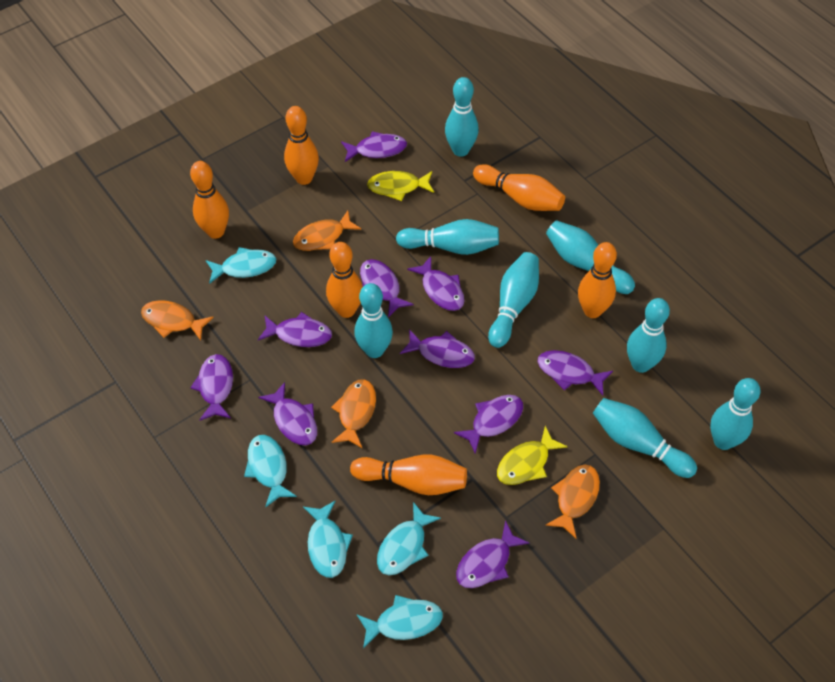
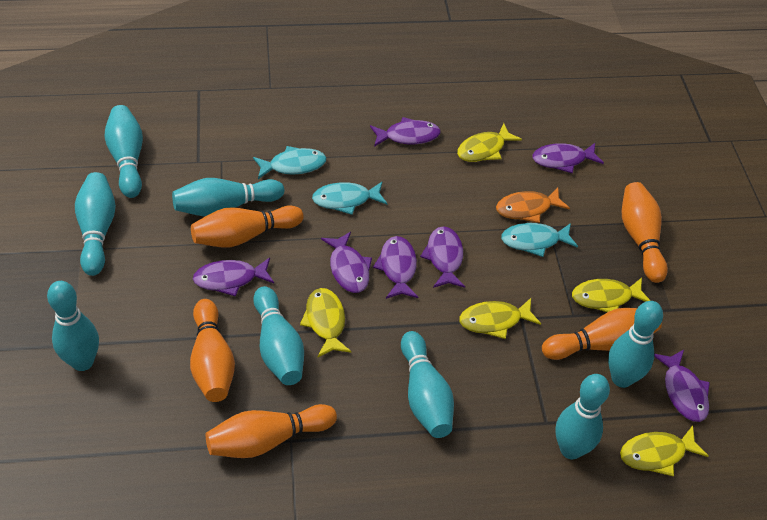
orange bowling pin: [190,161,229,239] [284,106,319,185] [326,242,363,318] [350,454,467,495] [473,164,565,211] [578,242,617,318] = 6 -> [190,299,235,402] [191,205,304,248] [206,404,337,458] [542,308,662,360] [622,182,668,283] = 5
orange fish: [141,300,214,340] [293,210,361,251] [331,379,376,449] [545,465,600,539] = 4 -> [496,187,570,223] = 1
purple fish: [191,354,233,421] [258,312,332,347] [258,382,317,445] [341,131,407,162] [360,259,414,317] [400,329,475,368] [407,256,465,311] [454,395,523,454] [456,520,529,588] [537,350,613,395] = 10 -> [193,257,274,297] [321,232,372,293] [370,117,441,147] [373,236,418,299] [420,226,465,288] [532,143,604,173] [654,350,710,422] = 7
turquoise fish: [206,247,277,284] [244,435,297,508] [303,501,353,578] [357,595,443,648] [377,502,441,575] = 5 -> [253,146,326,179] [312,182,387,215] [501,223,578,257] = 3
yellow fish: [367,171,434,201] [497,426,568,485] = 2 -> [300,288,351,358] [457,123,522,162] [459,298,541,339] [572,278,651,312] [620,425,709,476] = 5

